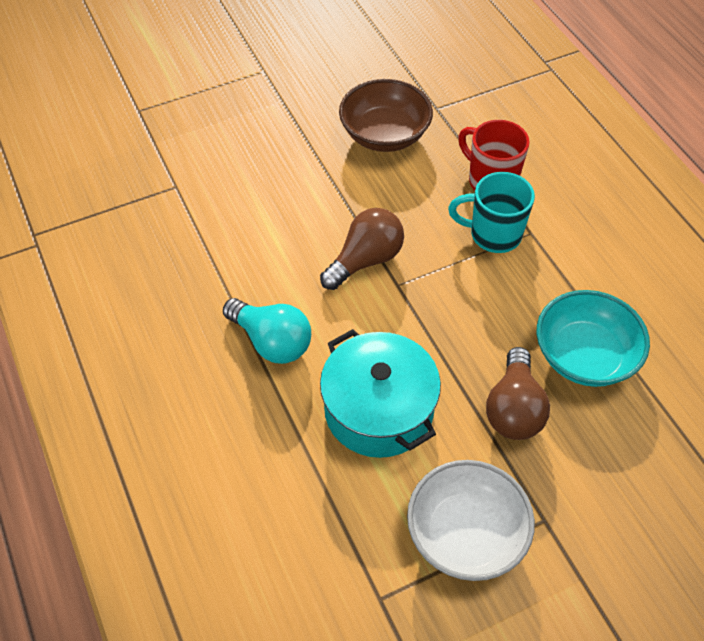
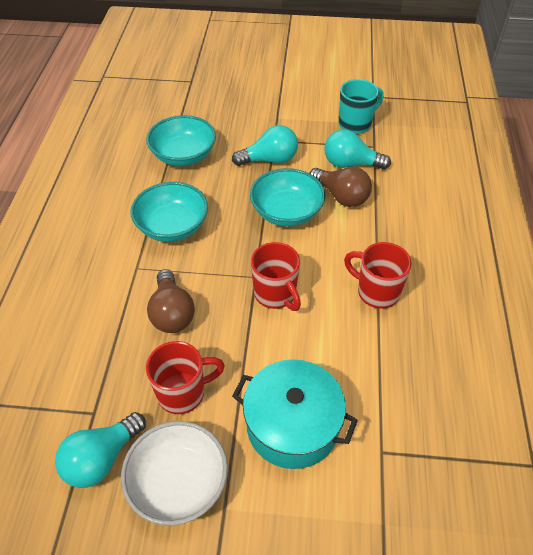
brown bowl: [339,79,433,152] = 1 -> none = 0
red mug: [458,120,530,191] = 1 -> [146,341,225,414] [251,242,301,311] [344,242,412,309] = 3
turquoise bowl: [537,290,650,387] = 1 -> [130,182,208,242] [146,115,216,166] [250,168,325,227] = 3
turquoise light bulb: [223,298,311,364] = 1 -> [55,412,146,488] [232,125,298,166] [324,129,391,170] = 3

